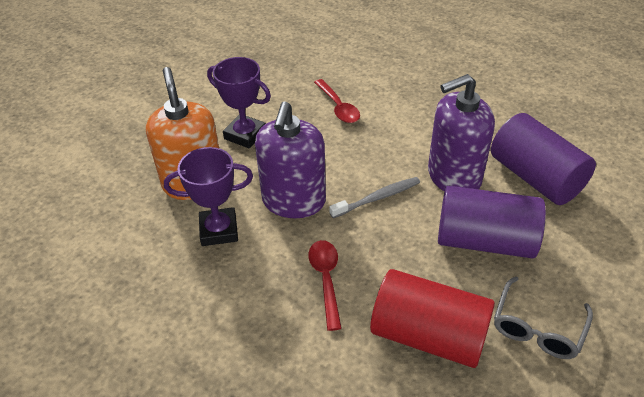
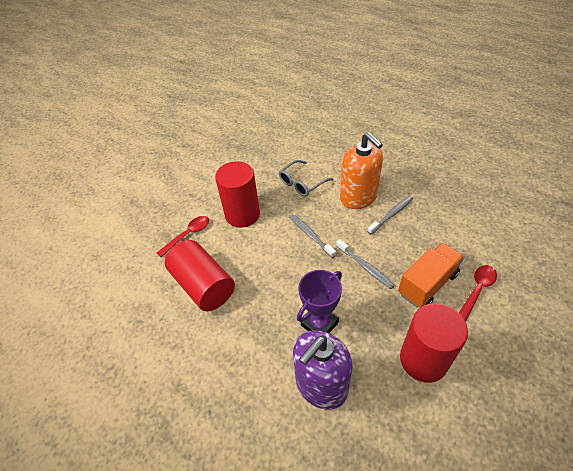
grey toothbrush: [329,177,420,218] = 1 -> [289,214,336,258] [336,239,395,289] [367,196,413,234] = 3
orange truck: none = 0 -> [398,243,464,308] = 1
purple cylinder: [438,186,546,258] [491,113,596,205] = 2 -> none = 0
purple soap dispenser: [255,102,326,218] [428,74,495,191] = 2 -> [293,330,352,410] = 1
purple trophy: [164,147,253,246] [207,57,271,149] = 2 -> [297,270,342,333] = 1
red cylinder: [370,269,495,368] = 1 -> [165,240,235,311] [215,161,260,228] [400,303,468,383] = 3

